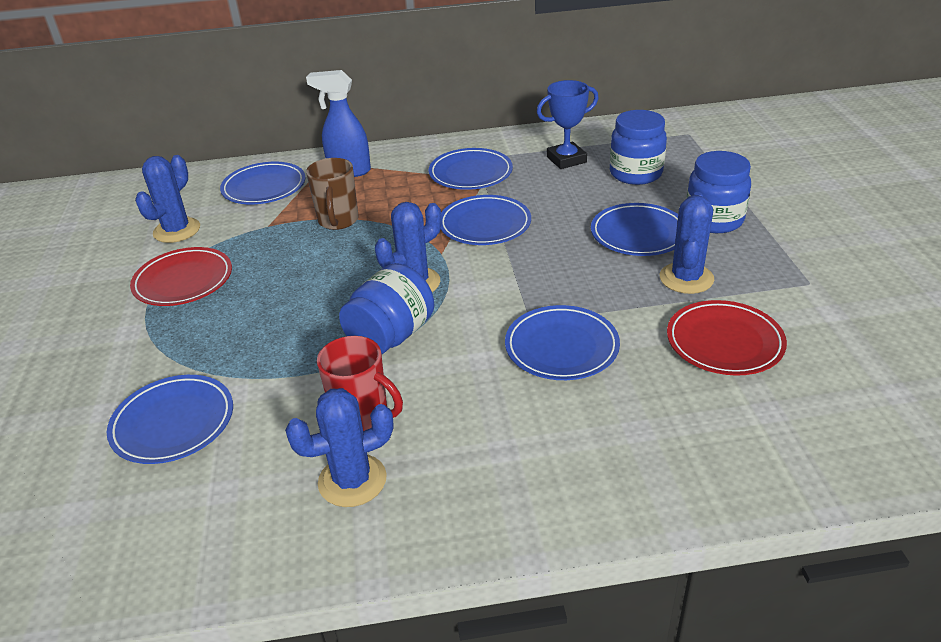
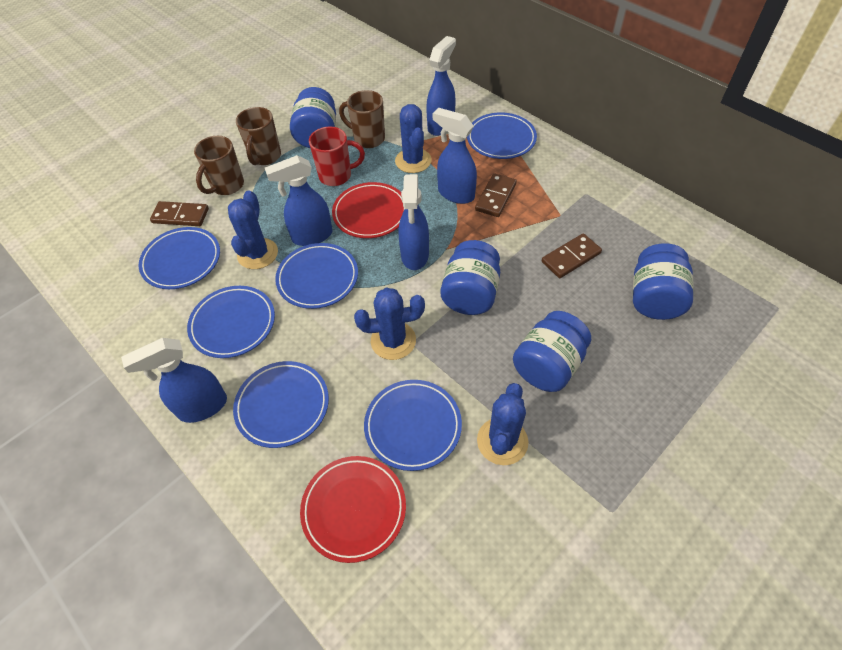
blue jar: [339,263,434,354] [610,110,667,185] [686,151,751,233] = 3 -> [290,87,336,148] [441,240,500,315] [513,311,591,392] [633,243,694,320] = 4
blue spray bottle: [306,70,371,177] = 1 -> [121,338,227,423] [265,155,333,246] [399,174,429,270] [426,36,456,136] [433,108,477,204] = 5
blue trophy: [537,80,599,169] = 1 -> none = 0
brown domino: none = 0 -> [150,201,209,226] [475,173,517,217] [542,233,602,278] = 3
brown mug: [306,158,359,230] = 1 -> [194,136,244,195] [236,107,281,165] [339,90,385,148] = 3

